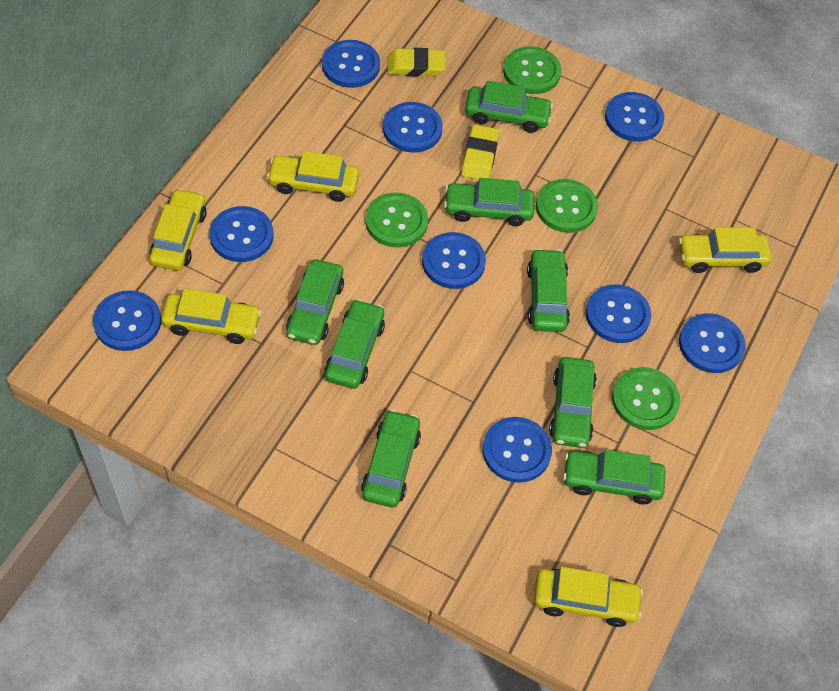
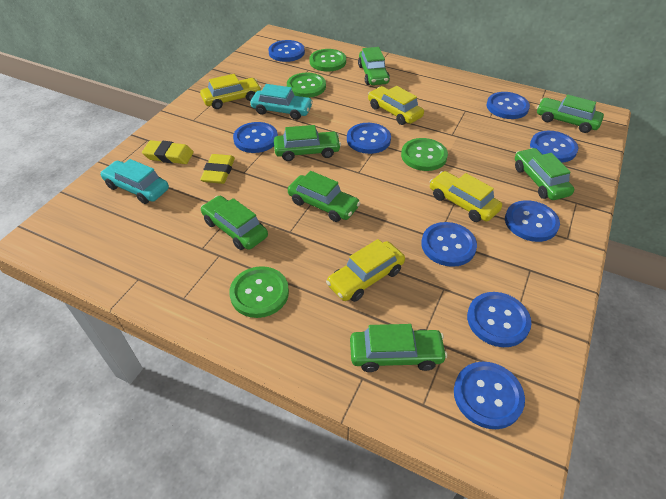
green car: [286,260,344,345] [325,299,385,389] [361,410,421,508] [444,178,535,226] [465,81,553,133] [527,248,570,332] [549,357,597,448] [563,449,665,504] = 8 -> [201,196,268,250] [274,125,341,161] [288,171,360,222] [350,324,447,372] [358,47,390,85] [515,148,574,200] [537,95,604,133] = 7
turquoise car: none = 0 -> [100,159,169,204] [250,84,313,120] = 2
yellow car: [149,188,207,271] [161,288,261,344] [267,151,359,202] [534,567,643,627] [679,227,772,273] = 5 -> [200,74,261,109] [326,239,405,302] [368,86,424,125] [430,171,502,222] = 4

